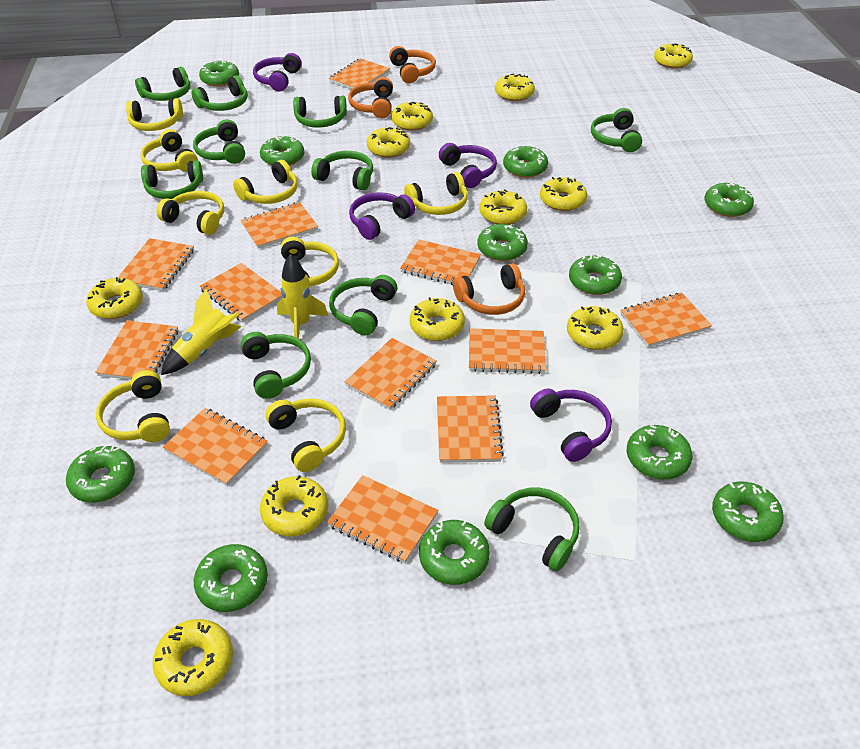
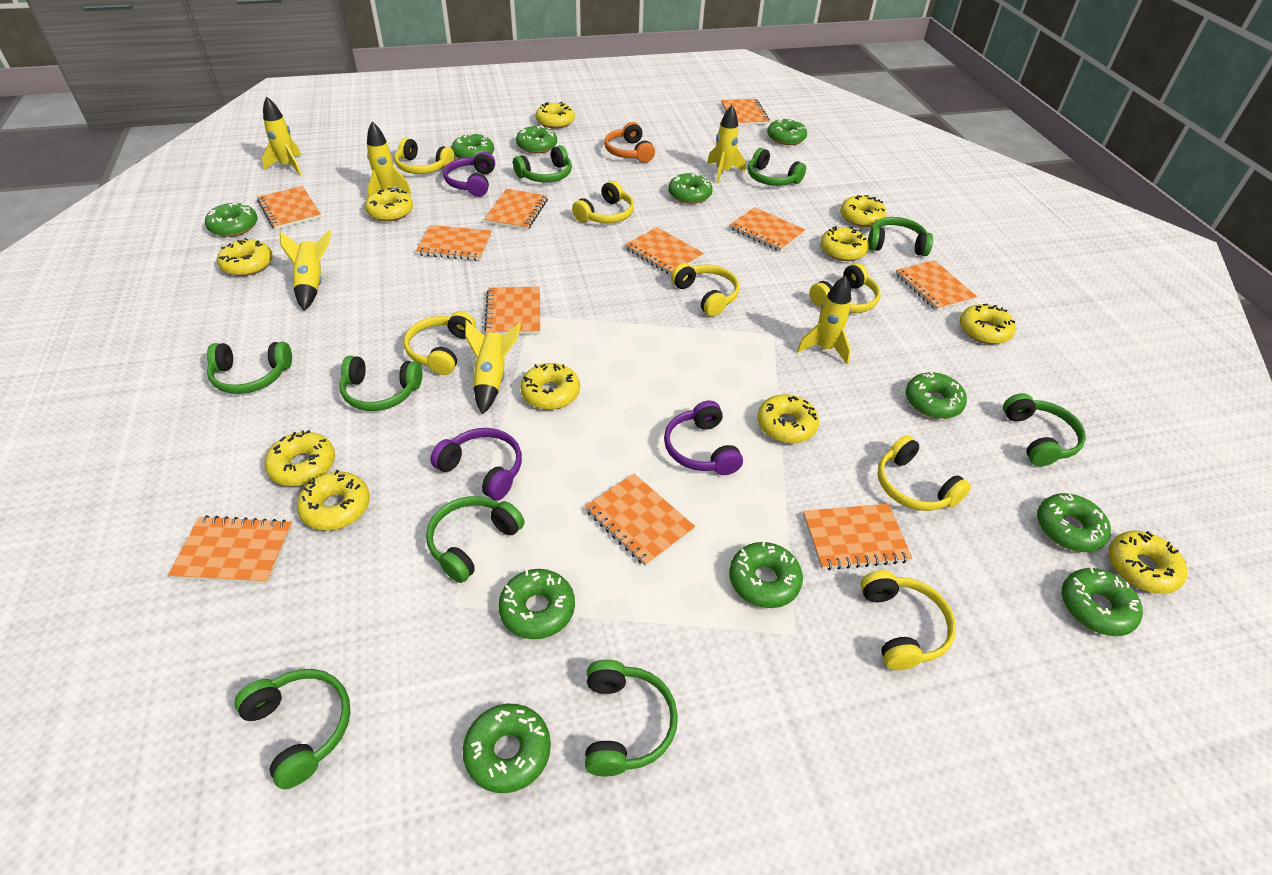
green headphones: [135,67,190,101] [141,160,203,199] [192,75,248,111] [193,119,245,164] [241,332,311,399] [293,96,347,128] [311,151,373,190] [329,275,397,335] [484,488,580,572] [591,108,642,152] = 10 -> [207,342,292,394] [235,669,351,789] [339,356,422,411] [426,496,524,583] [513,145,572,182] [585,659,678,776] [748,148,806,186] [868,217,933,256] [1003,393,1086,466] = 9
orange headphones: [348,77,393,118] [389,46,436,83] [453,263,525,315] = 3 -> [604,122,655,163] = 1
orange notebook: [95,320,178,380] [118,238,194,291] [163,408,268,486] [200,263,283,322] [240,202,318,249] [327,475,438,563] [329,58,390,89] [345,338,437,410] [400,240,481,285] [437,395,504,463] [469,328,546,374] [620,293,712,347] = 12 -> [168,515,293,584] [257,186,321,230] [416,225,492,261] [484,189,548,230] [484,286,540,335] [585,473,695,567] [625,227,704,275] [721,99,770,126] [729,207,805,252] [803,504,912,570] [896,260,977,311] = 11
purple headphones: [253,53,302,91] [349,192,415,240] [439,143,497,188] [530,389,612,462] = 4 -> [431,428,522,500] [443,152,495,197] [664,400,743,475] = 3
yellow headphones: [96,370,170,442] [126,98,183,131] [141,129,198,172] [156,191,224,235] [233,160,298,204] [266,398,346,472] [281,237,339,287] [404,172,468,215] = 8 -> [394,138,455,174] [404,311,476,375] [572,181,634,223] [671,263,739,317] [809,263,881,313] [860,570,956,670] [877,435,971,511] = 7
yellow rocket: [161,289,242,375] [277,254,328,339] = 2 -> [262,96,302,175] [280,230,331,310] [367,121,412,197] [465,320,521,415] [707,105,745,183] [797,275,851,365] = 6

